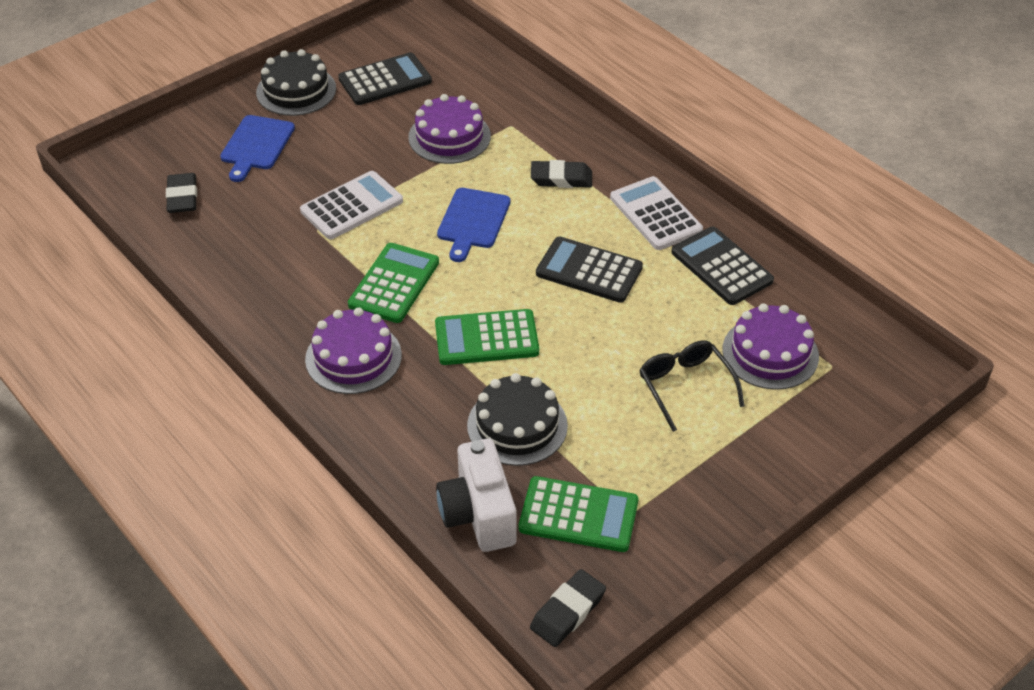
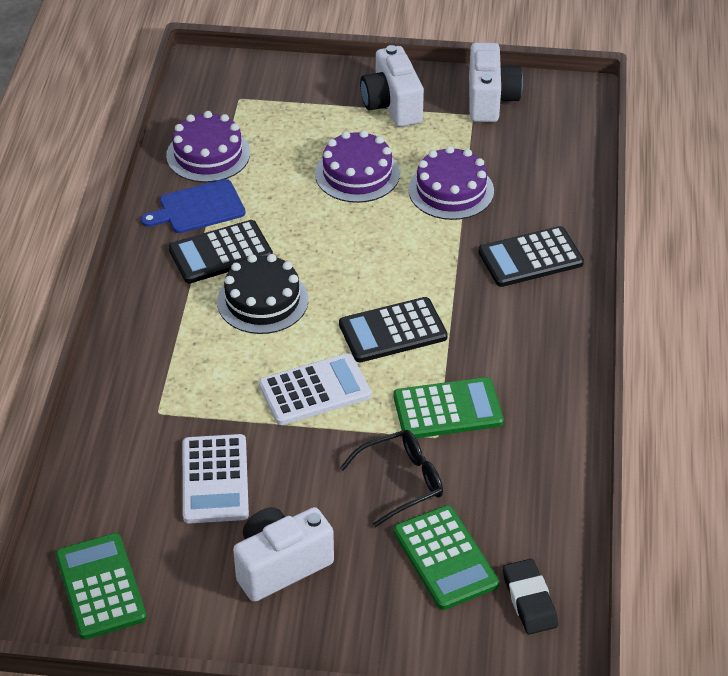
black cake: [256,49,336,116] [467,373,568,466] = 2 -> [217,254,308,334] = 1
black eraser: [166,173,197,213] [530,569,606,647] [531,160,592,188] = 3 -> [503,559,558,634] = 1
blue cutting board: [220,115,295,182] [437,188,511,262] = 2 -> [141,179,246,233] = 1
white camera: [436,439,517,552] = 1 -> [233,507,334,602] [360,45,424,127] [469,42,523,122] = 3

